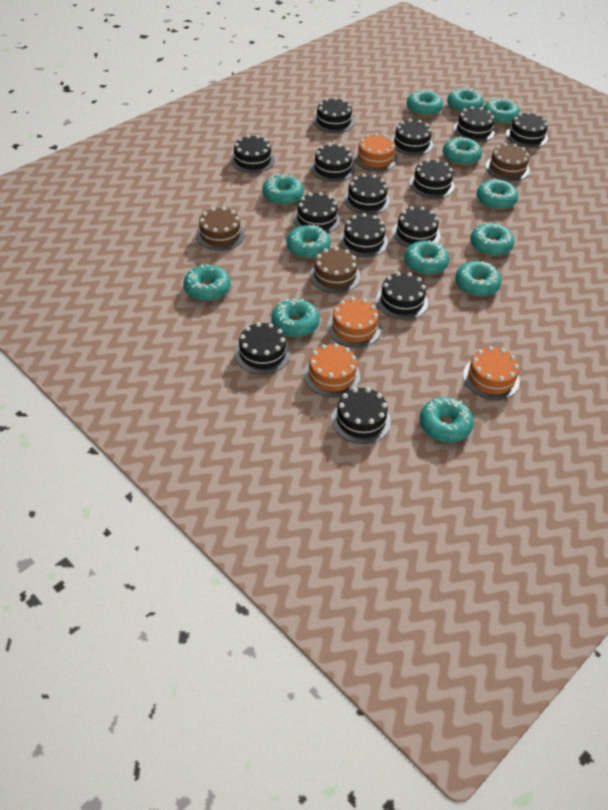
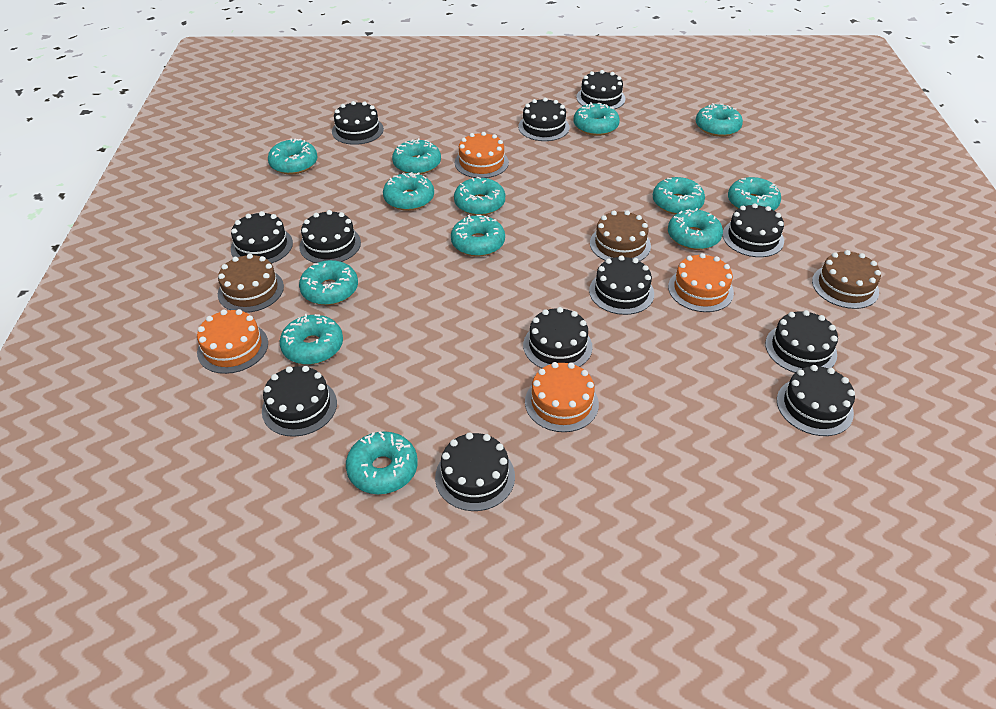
black cake: [231,135,275,173] [235,322,290,374] [293,192,341,233] [311,143,355,182] [313,97,355,133] [331,387,391,444] [339,213,388,257] [344,174,390,215] [376,272,428,320] [391,119,433,156] [392,206,440,247] [409,159,455,199] [453,106,495,142] [506,112,548,148] = 14 -> [231,211,293,264] [262,366,337,437] [299,210,361,263] [332,101,384,145] [435,432,515,511] [518,98,570,141] [523,307,592,368] [576,70,625,109] [589,255,654,315] [722,203,784,257] [765,310,838,373] [777,365,855,436] = 12

